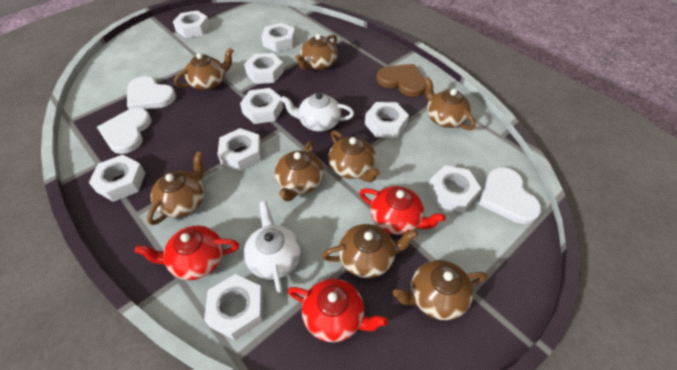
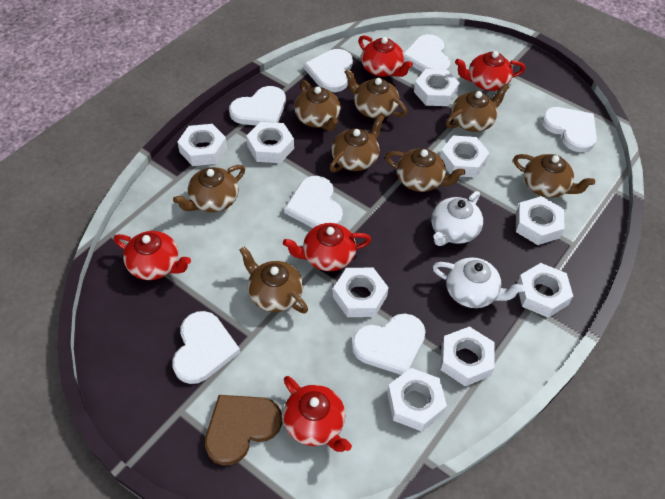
red teapot: [135,226,239,280] [288,278,388,342] [359,186,446,235] = 3 -> [114,231,191,280] [283,223,371,271] [283,376,352,452] [359,35,413,77] [455,51,525,91] = 5
white heart: [97,108,152,154] [127,76,176,109] [479,167,541,224] = 3 -> [172,311,240,384] [229,86,286,126] [284,176,343,228] [304,49,353,92] [352,314,426,375] [404,34,450,72] [541,107,597,152] = 7

